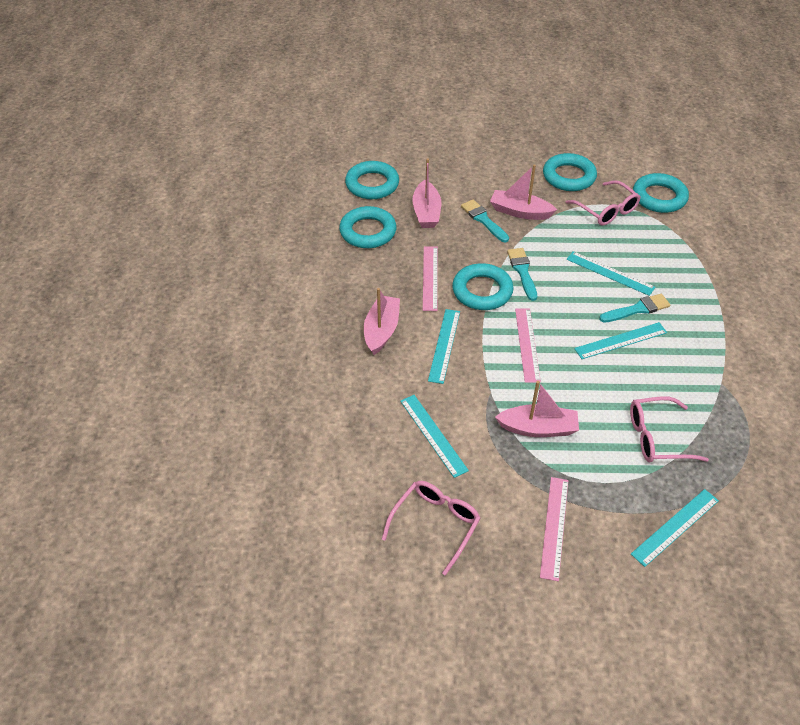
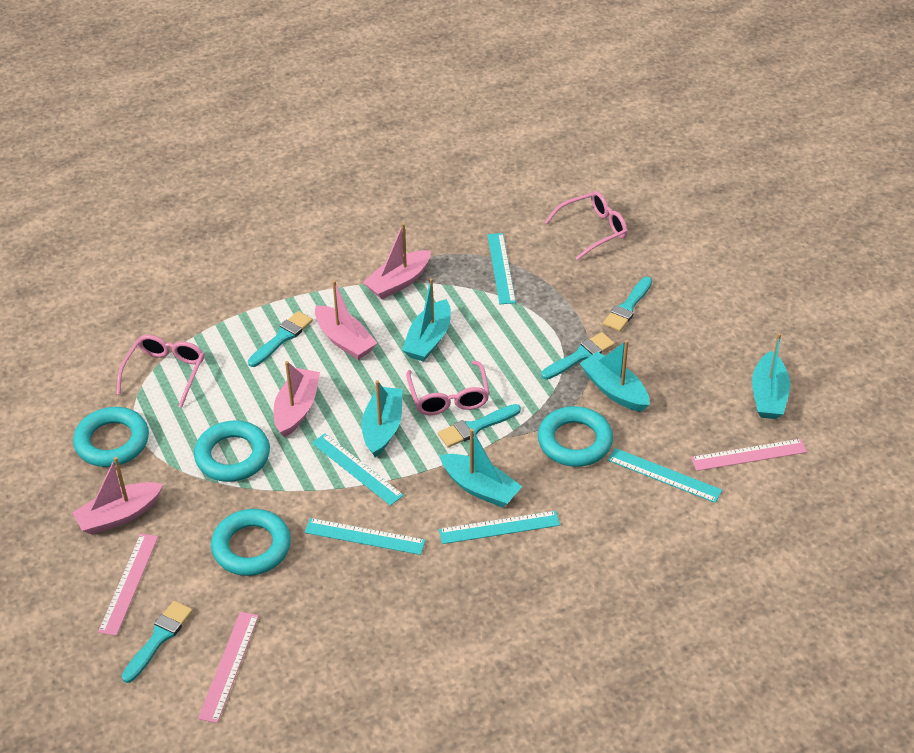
turquoise boat: none = 0 -> [362,380,402,457] [402,278,451,362] [440,428,522,508] [580,340,649,412] [752,333,790,419] = 5
turquoise brush: [461,199,509,242] [507,248,537,301] [599,294,670,322] = 3 -> [122,601,193,683] [248,311,313,367] [438,404,521,448] [541,332,615,380] [603,277,652,332] = 5
turquoise ring: [339,206,396,248] [345,161,399,199] [452,263,514,310] [543,153,597,191] [633,173,689,213] = 5 -> [73,407,149,467] [194,420,270,482] [211,509,291,576] [538,406,613,467] = 4

